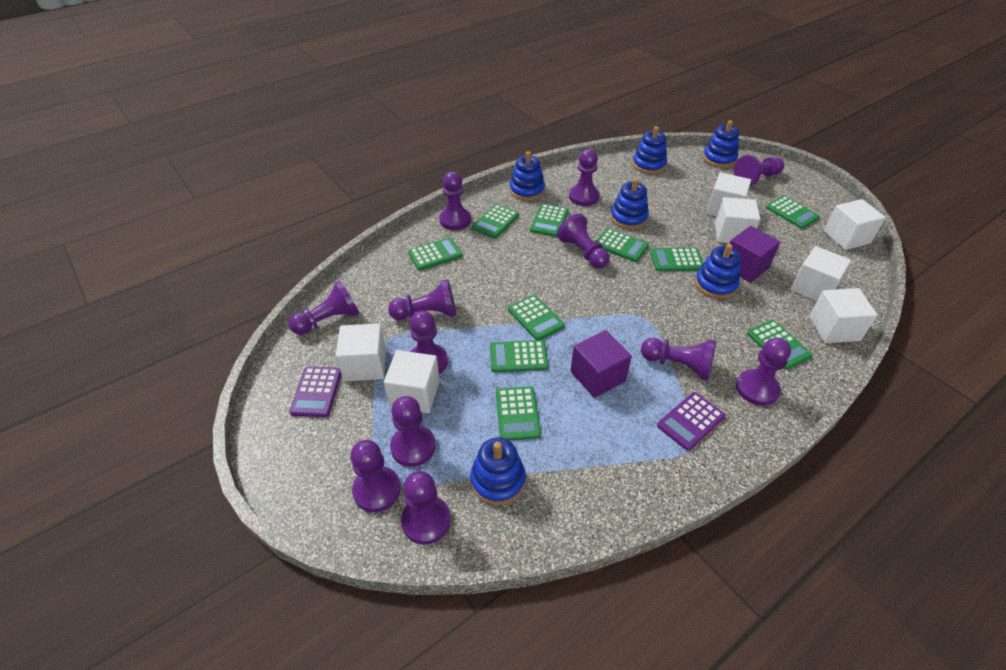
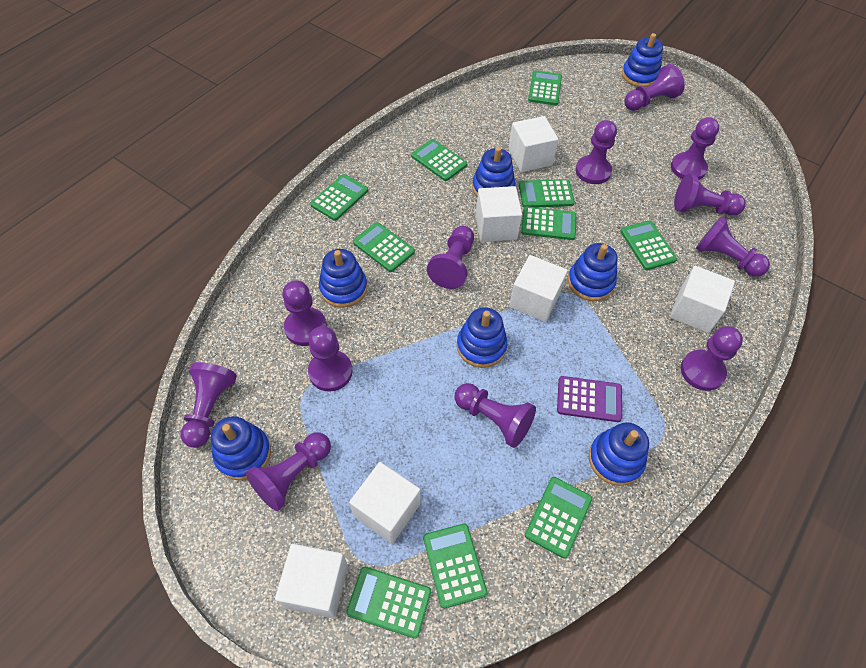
blue stacking toy: [470,438,526,505] [510,151,545,201] [610,178,649,229] [632,126,667,174] [695,244,741,299] [703,120,739,168] = 6 -> [211,416,271,480] [319,249,367,308] [457,307,507,368] [472,147,515,196] [568,243,617,301] [589,422,649,486] [622,33,663,87] = 7
purple calculator: [289,366,341,417] [657,392,725,451] = 2 -> [557,376,622,422] = 1
purple cube: [570,330,632,398] [729,226,780,283] = 2 -> none = 0
white cube: [336,324,386,381] [384,350,440,413] [706,172,751,217] [715,197,760,243] [791,246,851,301] [809,288,878,343] [824,199,886,250] = 7 -> [275,544,348,618] [349,462,420,544] [476,186,522,242] [508,116,559,172] [509,255,568,322] [670,266,735,333] = 6

